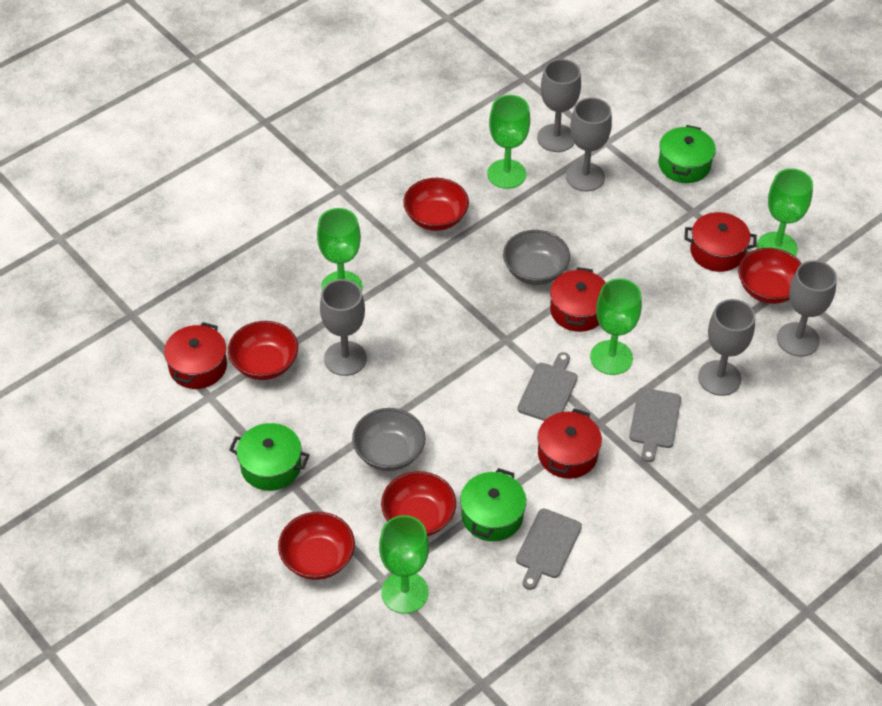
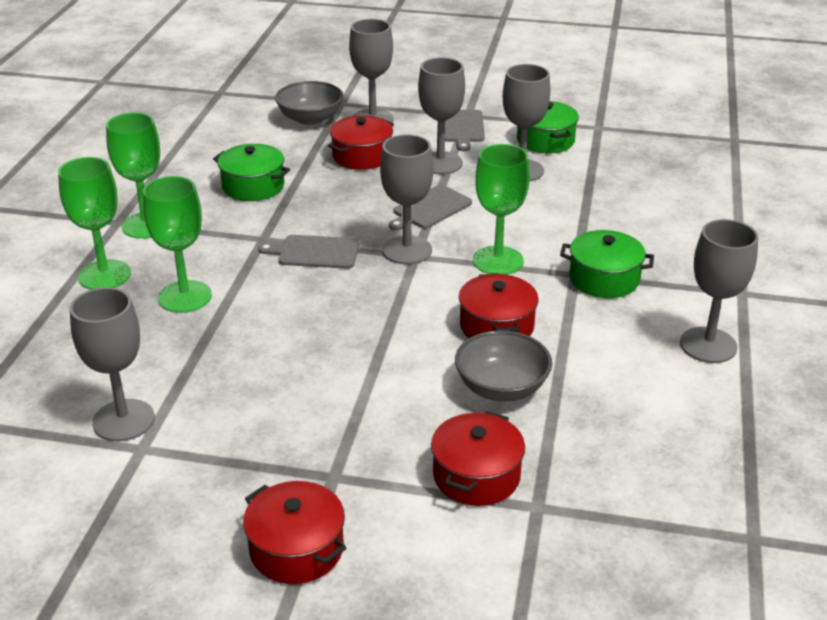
green goblet: [317,208,363,291] [379,515,429,614] [487,95,530,189] [590,278,642,375] [757,168,813,256] = 5 -> [58,157,131,290] [106,112,160,239] [143,176,212,313] [473,144,530,275] = 4
grey goblet: [320,279,367,376] [537,59,581,152] [566,97,612,191] [698,299,755,396] [777,260,837,357] = 5 -> [70,287,155,441] [349,19,394,122] [380,134,433,264] [418,57,465,174] [503,64,550,182] [680,219,758,363] = 6
red bowl: [228,321,298,380] [278,512,355,580] [381,471,456,536] [403,178,469,231] [738,248,802,304] = 5 -> none = 0

